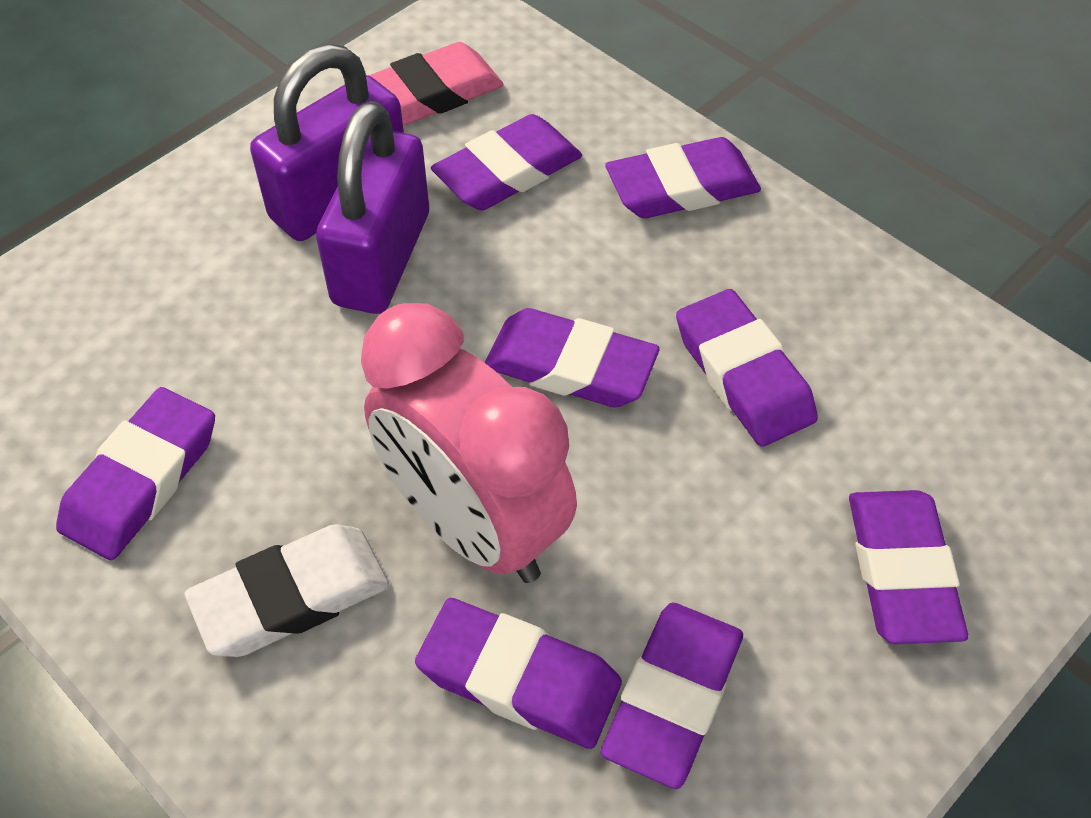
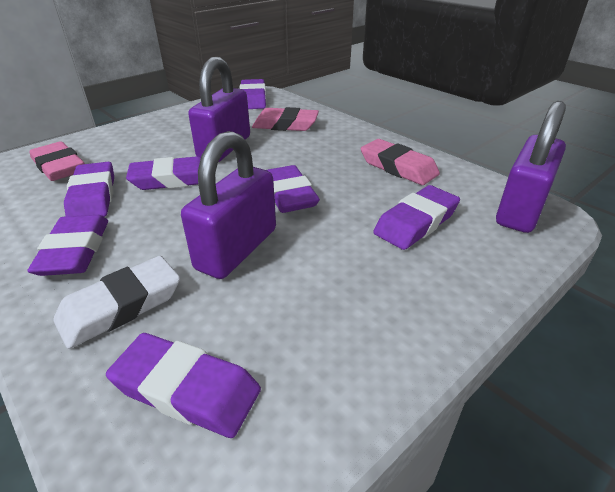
pink clock: [361,303,577,583] = 1 -> none = 0
pink eraser: [368,42,504,126] = 1 -> [29,141,85,181] [252,107,319,131] [361,139,440,185] = 3
purple eraser: [56,387,215,560] [415,598,622,749] [431,114,582,210] [485,308,660,408] [601,603,743,789] [605,137,761,218] [676,289,818,447] [849,490,968,644] = 8 -> [27,215,108,276] [64,162,114,217] [106,333,261,438] [126,156,201,190] [239,79,266,109] [267,165,320,213] [373,185,460,250] = 7
purple padlock: [250,44,404,241] [316,101,429,314] = 2 -> [181,131,276,279] [188,57,250,162] [496,101,566,233] = 3

